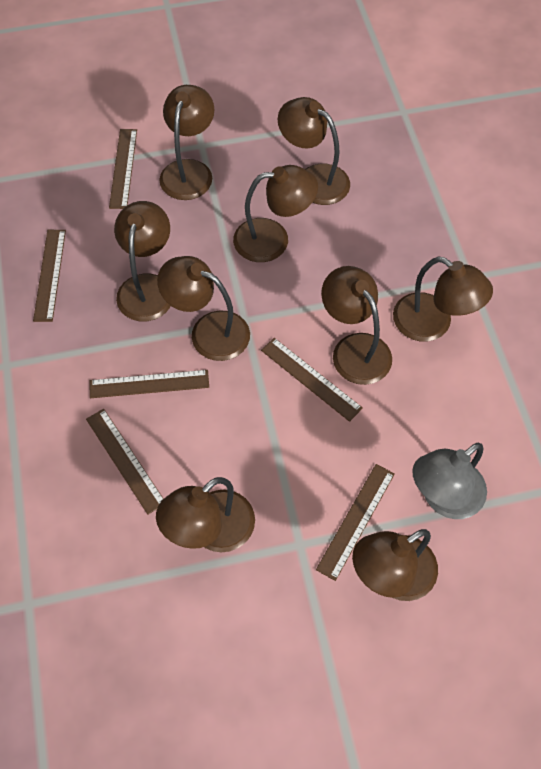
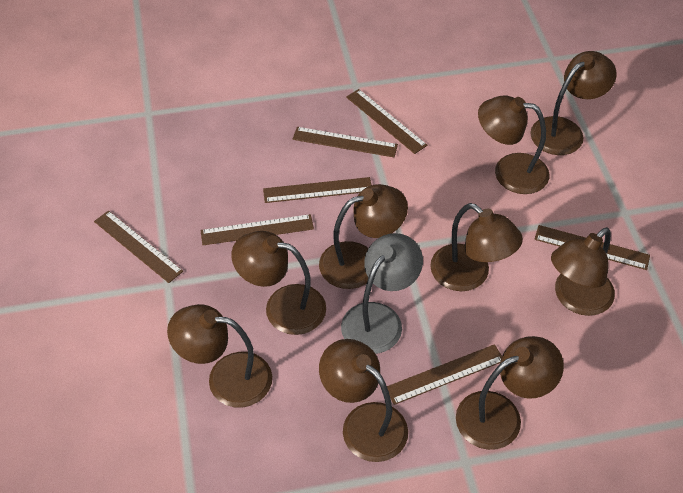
brown ruler: [33,230,66,322] [86,409,163,515] [90,370,209,398] [109,129,137,209] [261,338,363,422] [316,464,395,581] = 6 -> [94,211,183,283] [200,214,314,245] [263,177,371,203] [293,127,398,157] [346,89,428,154] [387,344,502,405] [534,225,650,270] = 7

